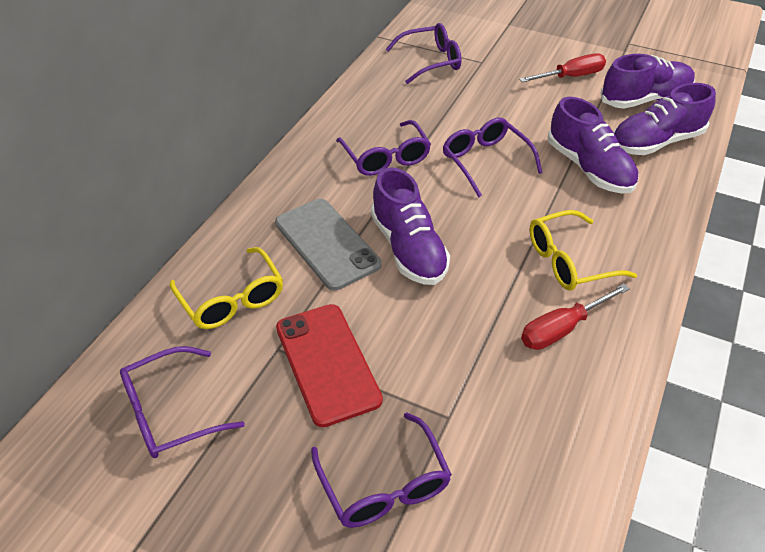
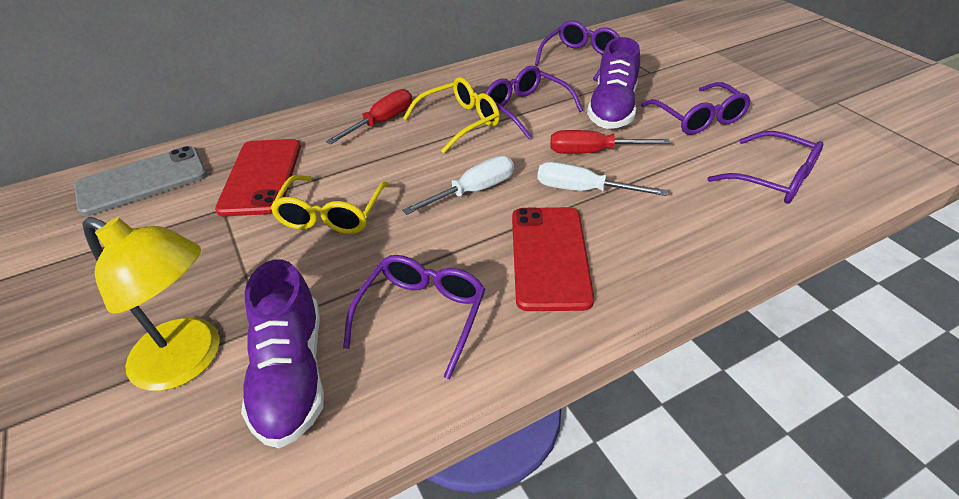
purple shoe: [371,167,450,285] [548,97,639,194] [601,54,695,109] [614,83,716,155] = 4 -> [241,259,324,448] [587,37,640,129] = 2
red phone: [276,304,383,427] = 1 -> [215,139,301,216] [512,207,594,311] = 2
white screwdriver: none = 0 -> [402,156,514,215] [537,162,668,196] = 2
yellow lamp: none = 0 -> [82,217,219,391] = 1

